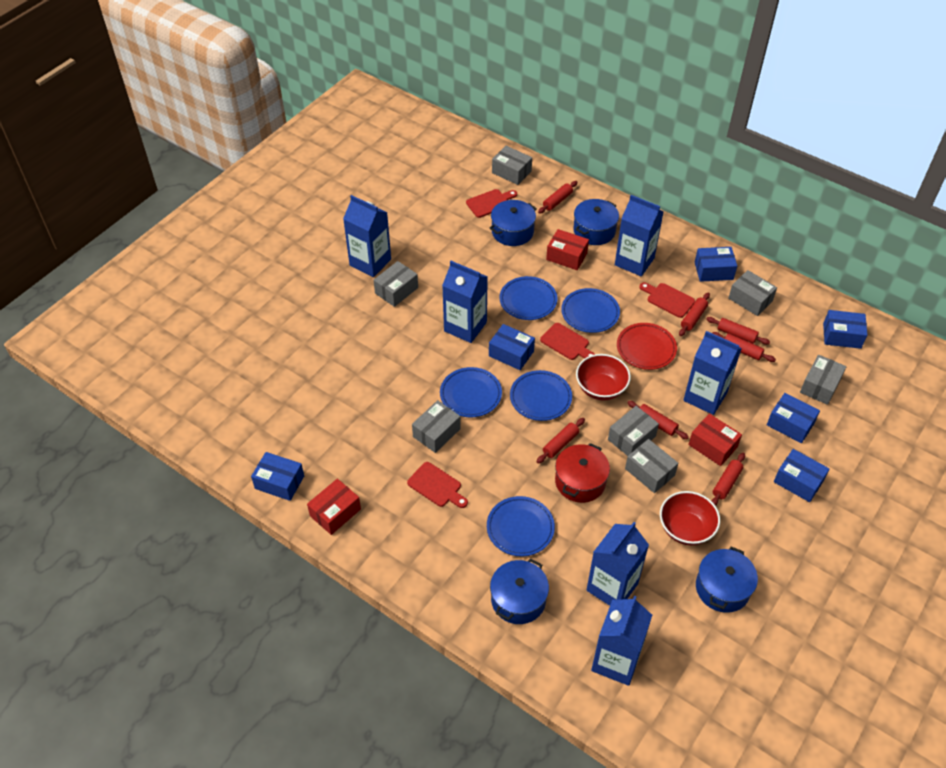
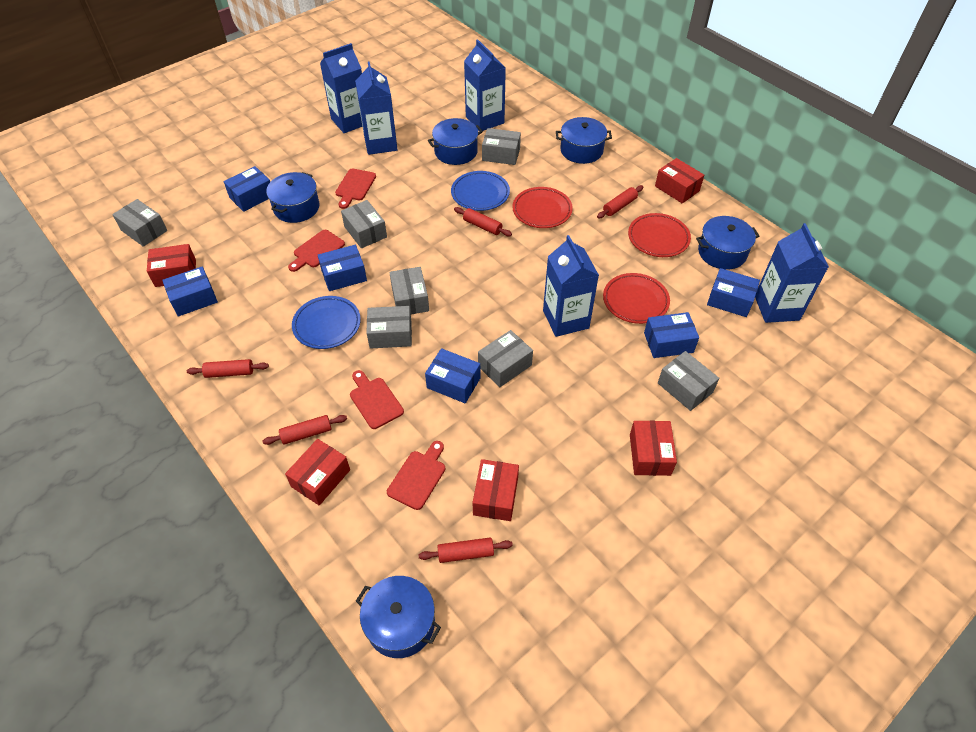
blue carton: [343,195,391,277] [442,261,488,343] [587,522,649,606] [591,596,652,686] [615,195,664,277] [683,331,742,415] = 6 -> [320,43,363,133] [355,61,398,155] [464,39,506,132] [543,235,599,337] [755,223,829,323] = 5
blue plate: [440,367,502,418] [487,496,555,557] [500,276,557,320] [510,370,572,421] [561,288,620,333] = 5 -> [292,296,361,349] [451,171,510,211] = 2
blue pot: [490,200,537,246] [490,558,549,624] [573,199,619,245] [696,547,758,613] = 4 -> [266,172,319,223] [356,576,441,658] [428,118,483,165] [556,117,612,164] [696,216,759,270] = 5
red bowl: [576,354,631,400] [660,491,720,545] = 2 -> none = 0
red box: [307,479,361,535] [546,229,589,270] [688,414,742,466] = 3 -> [147,244,196,287] [285,439,350,506] [472,459,519,521] [630,421,677,476] [655,158,704,204] = 5
red plate: [617,323,677,370] = 1 -> [512,187,573,228] [603,273,670,324] [628,213,691,257] = 3
red pot: [555,443,610,503] = 1 -> none = 0
red rolling pin: [537,418,585,464] [538,181,577,214] [627,401,689,439] [679,293,710,336] [706,317,770,345] [711,453,745,506] [712,332,776,362] = 7 -> [187,359,269,378] [262,415,347,445] [418,537,513,563] [454,207,512,236] [597,185,643,218] = 5

